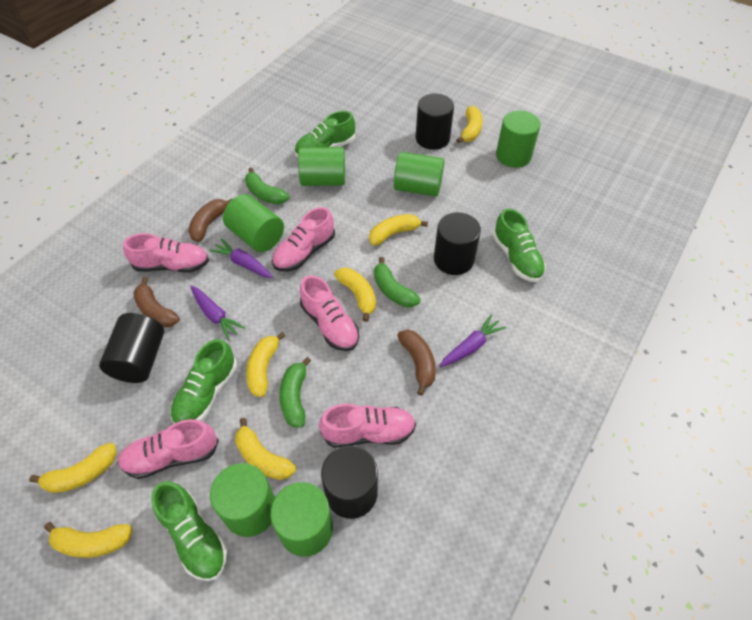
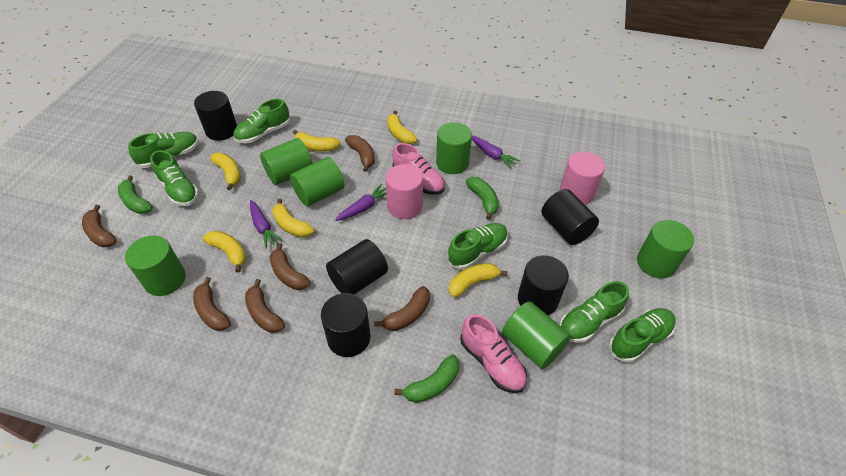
black cylinder: [99,313,164,383] [321,446,378,519] [416,94,454,150] [434,212,481,275] = 4 -> [194,91,237,141] [321,293,370,357] [326,239,388,295] [518,255,569,315] [541,189,599,245] = 5
brown banana: [133,277,180,327] [188,199,232,242] [397,330,436,396] = 3 -> [82,205,116,247] [193,277,231,331] [245,279,285,333] [270,243,311,290] [345,135,375,172] [374,286,430,331] = 6
green shoe: [151,481,227,581] [170,339,237,424] [294,111,355,157] [493,208,546,282] = 4 -> [128,132,199,168] [150,150,199,206] [233,99,290,143] [447,223,508,269] [560,281,629,343] [609,308,676,363] = 6
pink cylinder: none = 0 -> [385,164,423,219] [560,152,605,205] = 2
pink shoe: [118,419,219,479] [123,233,209,273] [272,207,335,271] [300,275,359,351] [319,404,416,448] = 5 -> [392,143,445,195] [460,314,527,393] = 2
yellow banana: [29,443,117,493] [44,522,133,558] [235,418,296,480] [246,332,285,397] [334,268,376,322] [369,214,428,246] [456,106,483,144] = 7 -> [203,231,246,273] [210,153,241,190] [272,199,314,238] [293,130,341,151] [387,110,417,144] [449,263,508,297] = 6

